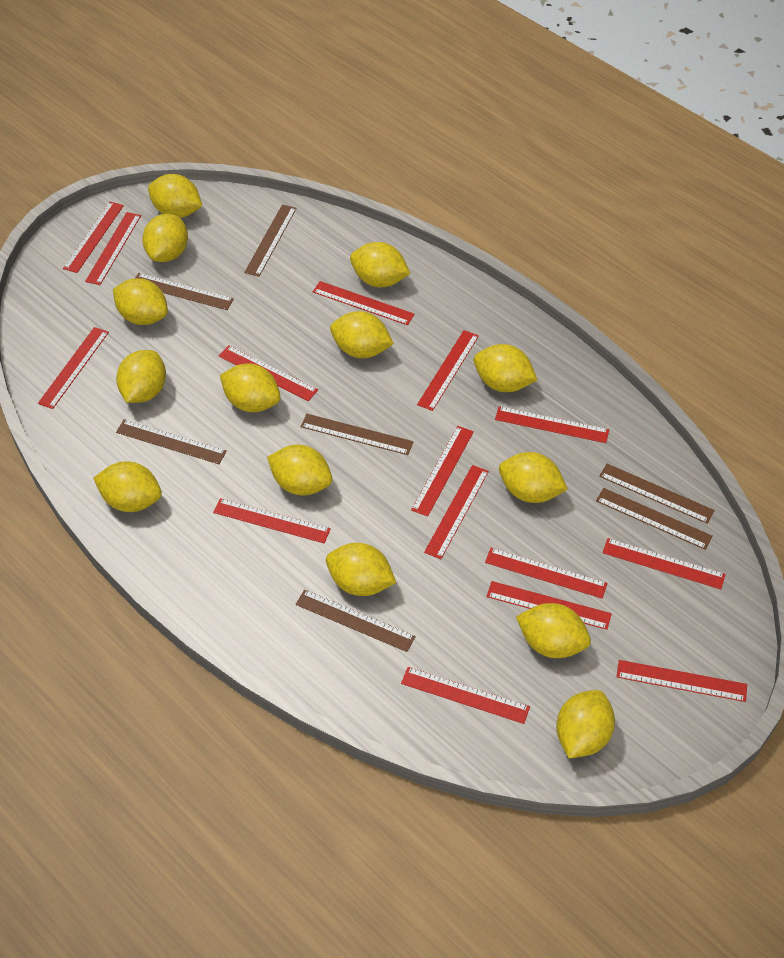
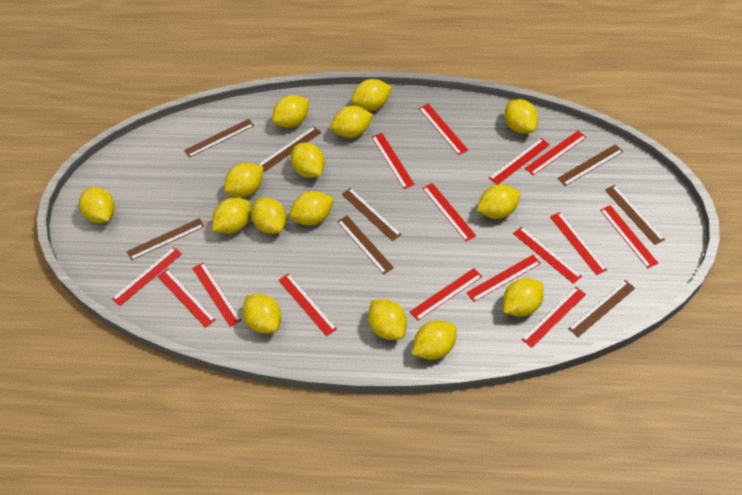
brown ruler: [116,419,227,464] [135,273,234,310] [244,205,297,277] [295,590,416,652] [301,414,414,455] [596,488,713,550] [599,464,715,524] = 7 -> [127,218,204,260] [184,119,254,158] [258,127,321,172] [337,216,394,274] [342,188,402,241] [557,144,623,186] [568,280,635,337] [605,185,665,245] = 8
yellow lemon: [93,461,162,512] [113,278,168,325] [116,350,166,403] [142,214,188,262] [148,174,202,218] [220,363,281,412] [267,445,332,495] [326,543,396,596] [330,311,394,358] [350,242,411,287] [474,344,538,392] [499,452,568,503] [516,603,591,658] [556,690,615,759] = 14 -> [79,187,115,223] [212,198,251,234] [224,163,264,197] [242,294,281,333] [251,197,287,234] [272,95,309,128] [289,191,334,225] [291,143,325,178] [331,106,373,138] [351,79,392,111] [368,299,407,340] [412,320,457,360] [477,184,520,219] [503,278,544,317] [504,99,538,134] = 15

